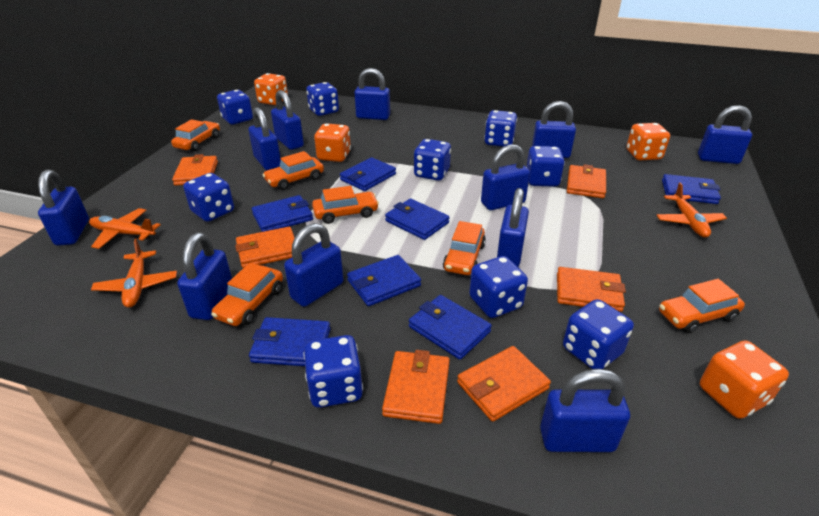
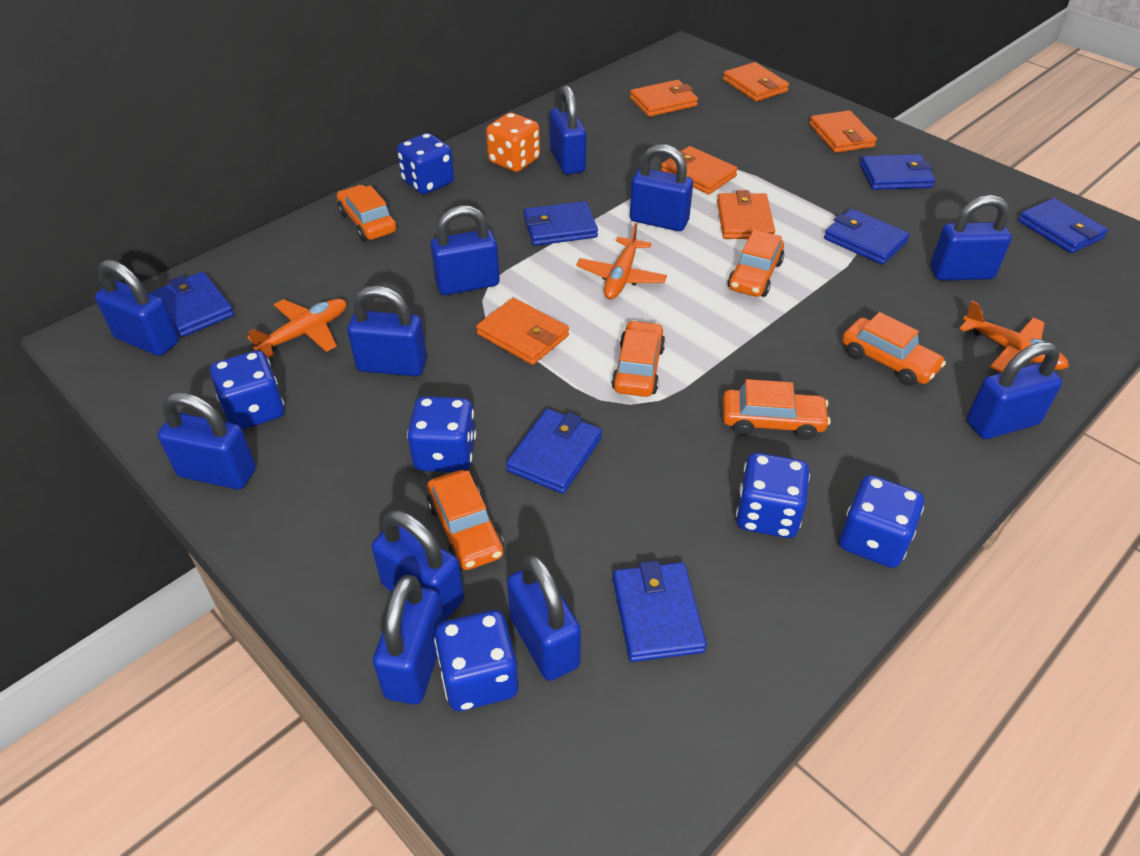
blue dice: [183,173,234,222] [217,90,253,125] [303,335,363,408] [306,82,339,116] [414,139,451,181] [469,256,528,318] [484,110,517,147] [526,146,565,187] [563,299,634,369] = 9 -> [210,350,284,430] [397,133,454,194] [407,396,476,472] [434,610,519,711] [736,452,810,538] [839,475,924,568] = 6
orange dice: [254,73,288,105] [314,123,351,162] [626,123,670,161] [700,340,789,419] = 4 -> [486,113,540,172] = 1

